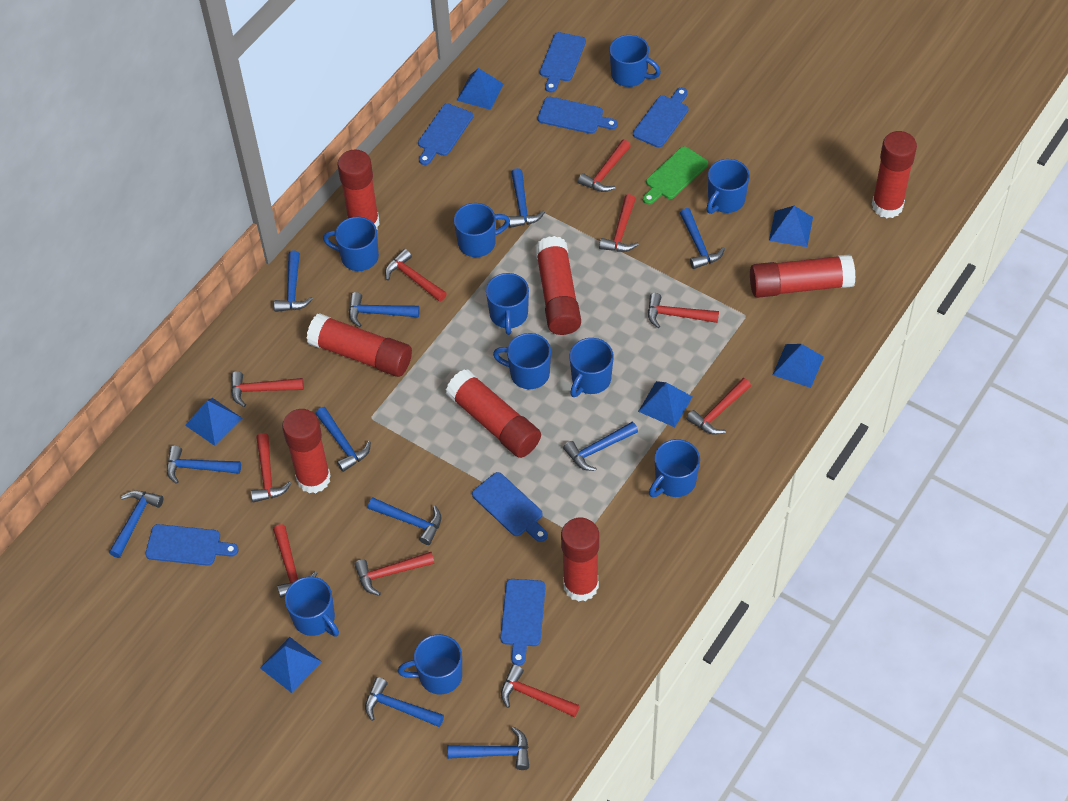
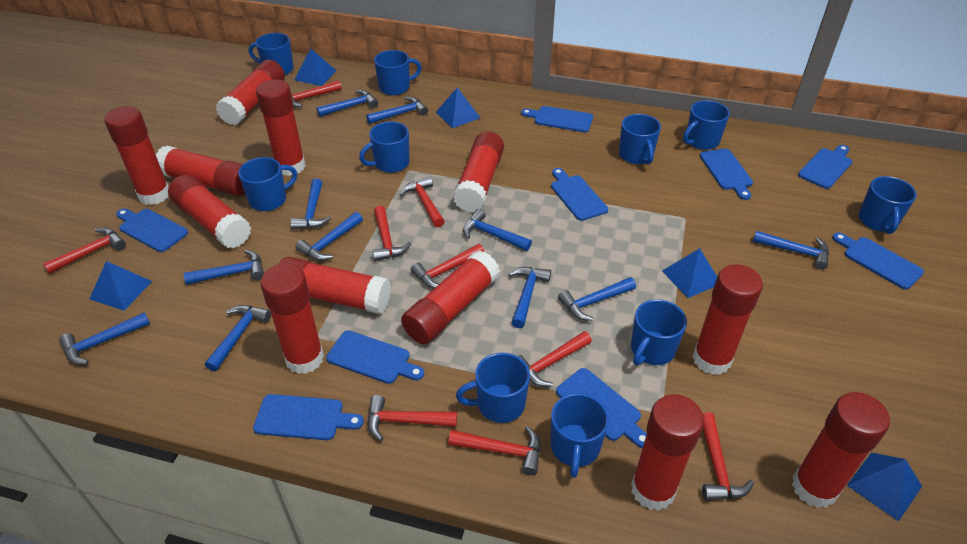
blue cutting board: [145,524,238,566] [418,104,473,165] [472,472,548,542] [500,579,546,666] [537,97,618,134] [540,32,586,93] [633,88,689,148] = 7 -> [116,209,188,252] [253,394,364,440] [326,330,424,384] [521,106,593,132] [551,168,608,221] [556,368,647,448] [700,149,753,200] [798,145,853,189] [832,233,924,290] = 9
blue pyramid: [185,398,242,446] [260,637,322,693] [457,68,504,110] [638,381,692,427] [769,206,813,247] [773,344,824,388] = 6 -> [89,261,152,311] [295,48,336,86] [436,87,480,128] [662,248,717,298] [847,453,922,521] = 5
green cutting board: [643,146,708,205] = 1 -> none = 0
red glue stick: [282,409,331,493] [306,314,412,377] [337,149,380,229] [446,369,541,458] [535,236,581,335] [561,518,599,602] [750,254,856,298] [872,131,917,218] = 8 -> [105,106,169,205] [156,146,245,196] [168,175,251,248] [216,60,285,125] [256,79,306,176] [260,263,324,374] [278,257,391,314] [401,250,500,344] [453,132,504,213] [631,394,704,511] [693,264,763,375] [792,392,890,508] = 12
red hammer: [231,371,304,407] [251,433,291,503] [273,524,317,598] [354,552,434,596] [385,249,447,302] [501,664,580,717] [578,139,631,192] [599,194,639,252] [648,293,719,328] [686,378,751,435] = 10 -> [43,228,126,274] [291,81,341,107] [368,395,457,441] [372,206,411,262] [400,176,445,227] [411,244,484,289] [448,426,541,475] [517,331,592,387] [702,413,754,501] = 9

